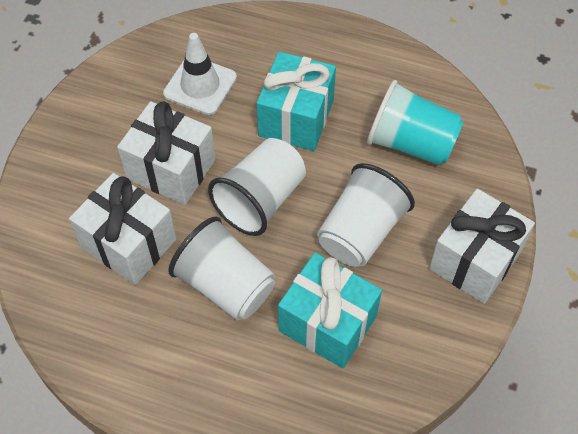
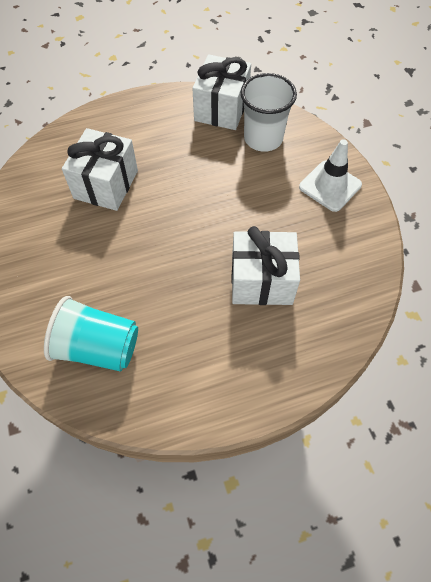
turquoise gift: [257,51,336,151] [278,253,382,369] = 2 -> none = 0
white cup: [168,216,275,320] [208,138,306,236] [317,163,415,267] = 3 -> [241,73,297,152] = 1

